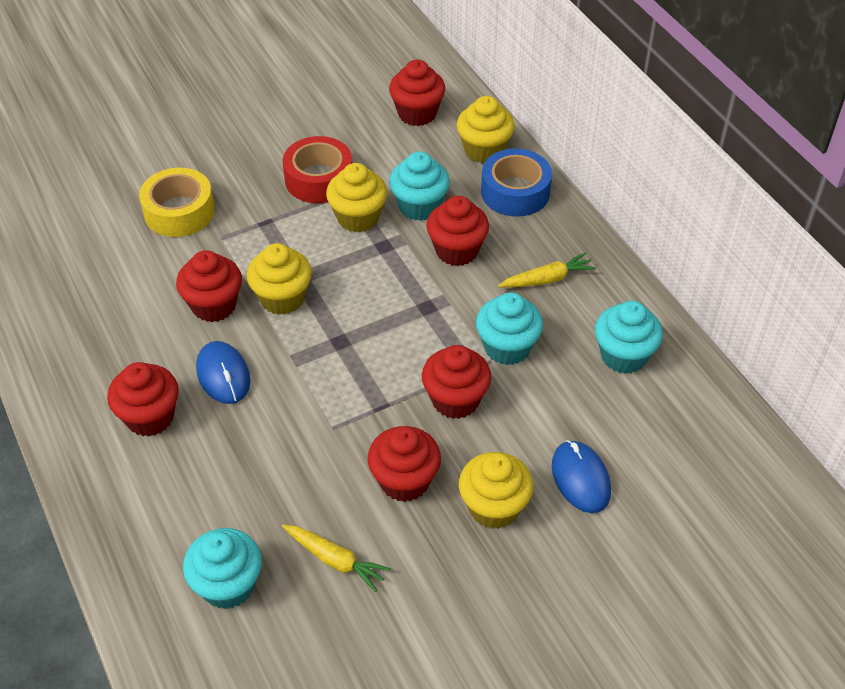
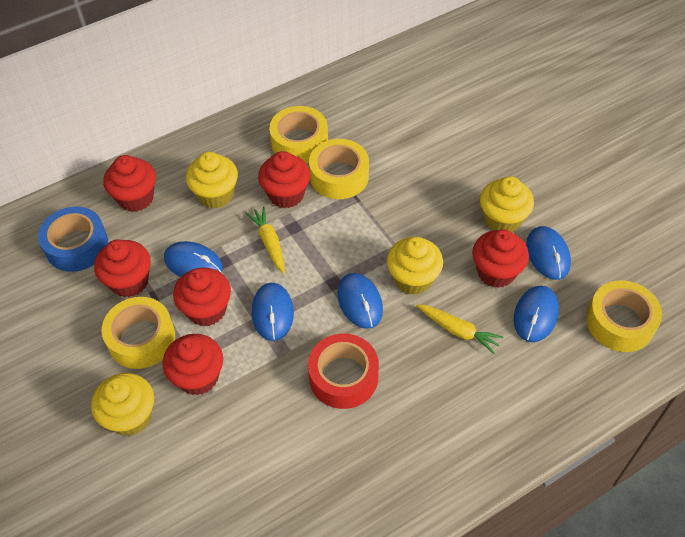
blue mouse: [196,341,251,404] [552,440,611,513] = 2 -> [164,241,223,277] [252,283,294,341] [337,273,383,329] [514,285,559,342] [526,226,571,280] = 5
turquoise cupcake: [183,528,262,609] [389,152,450,221] [476,292,543,365] [595,301,663,374] = 4 -> none = 0
yellow tape: [139,168,215,237] = 1 -> [101,297,175,369] [269,106,328,163] [309,139,369,199] [586,280,662,352] = 4

